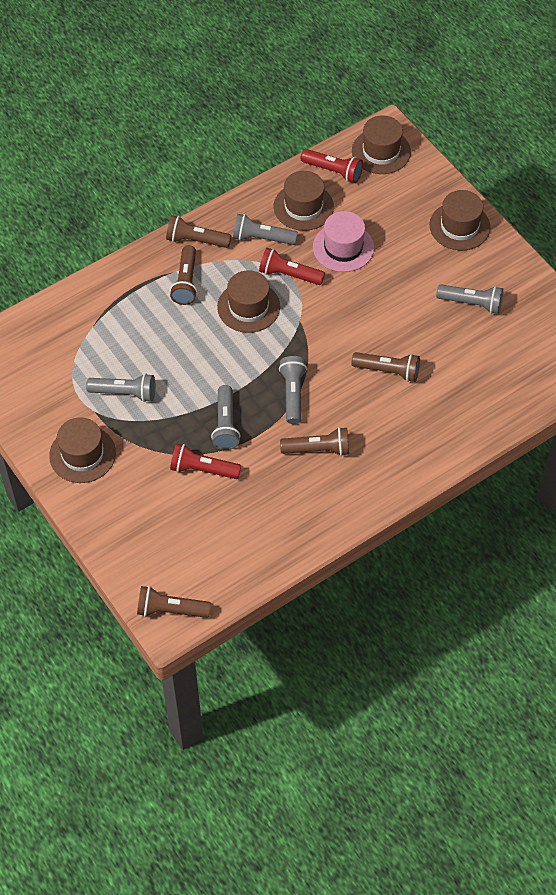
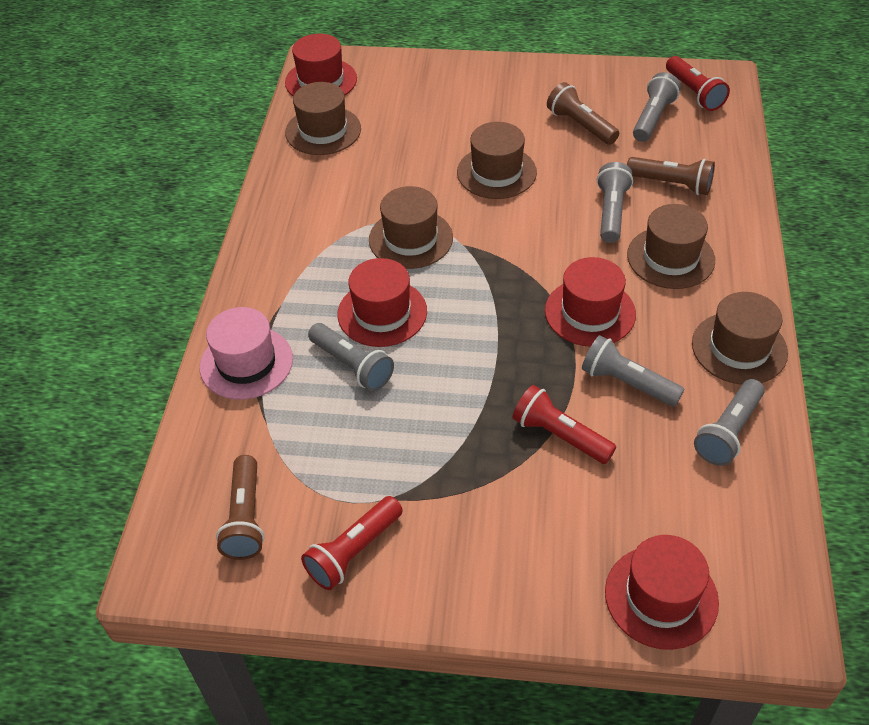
brown flashlight: [137,586,211,618] [166,215,231,248] [170,245,197,305] [280,427,349,456] [351,352,420,382] = 5 -> [216,455,264,560] [547,82,619,145] [627,157,715,195] = 3
red hat: none = 0 -> [285,34,357,97] [337,258,427,347] [545,257,636,347] [605,535,719,650] = 4

